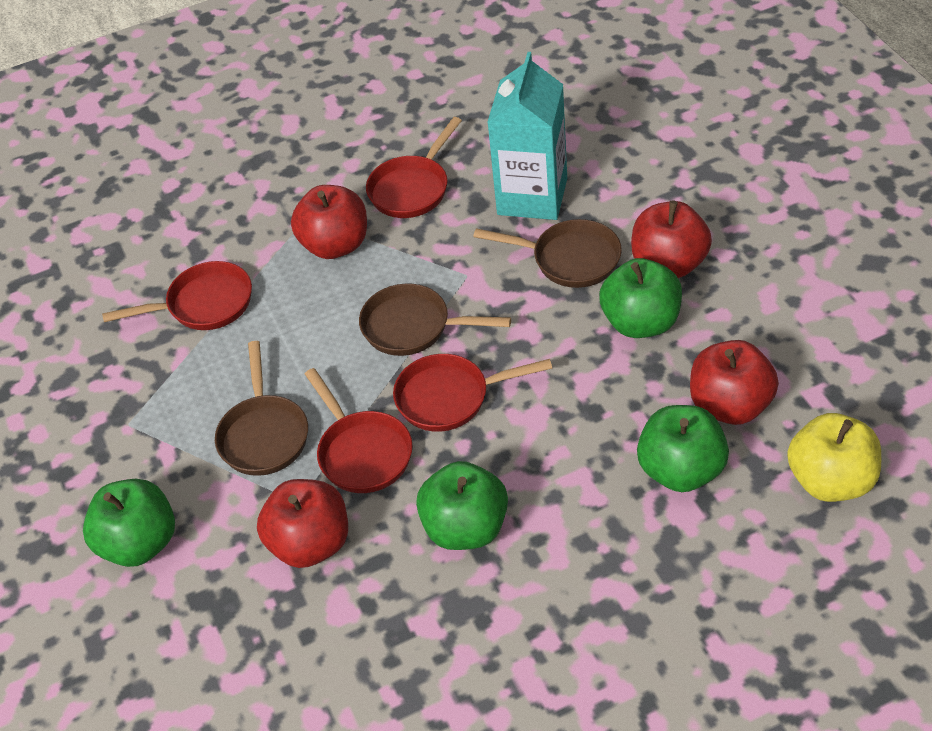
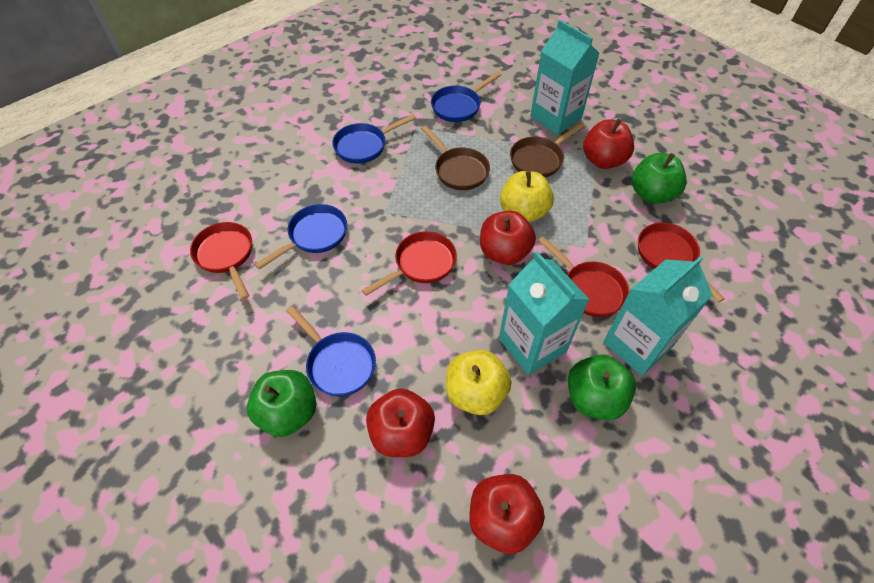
blue pan: none = 0 -> [255,204,347,269] [286,306,376,396] [332,114,416,164] [431,72,501,122] = 4
brown pan: [215,341,308,476] [359,284,511,356] [473,219,622,288] = 3 -> [421,125,490,190] [510,122,585,177] = 2
green apple: [83,479,175,567] [416,461,508,550] [599,258,682,338] [637,405,729,492] = 4 -> [247,370,317,437] [568,354,636,420] [632,153,687,204] = 3
turquoise carton: [487,52,567,220] = 1 -> [499,251,590,375] [530,20,599,135] [603,256,713,376] = 3
yellow apple: [787,413,881,502] = 1 -> [446,350,512,415] [500,171,554,222] = 2

